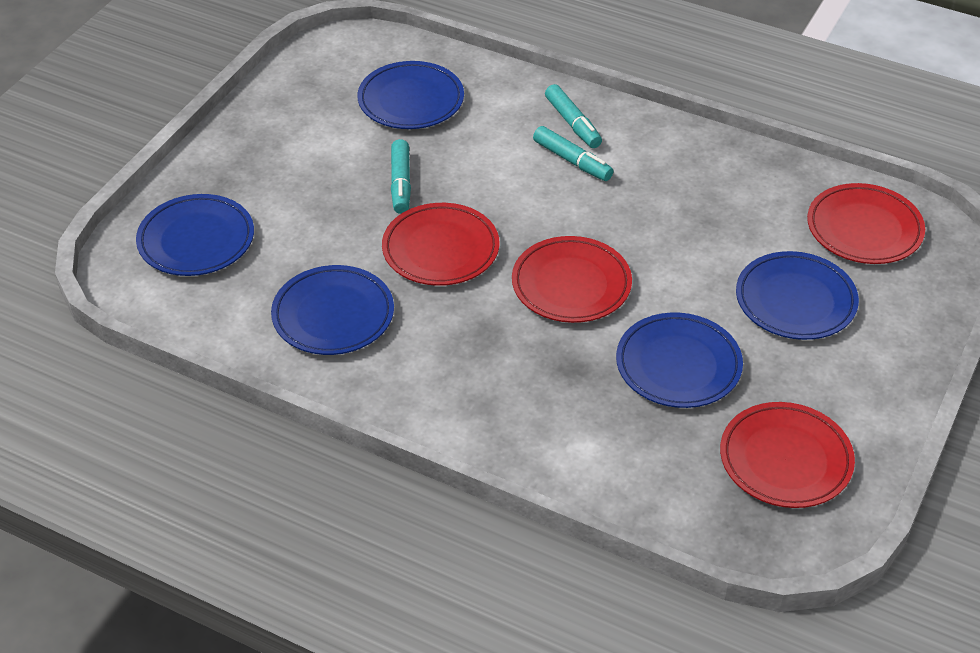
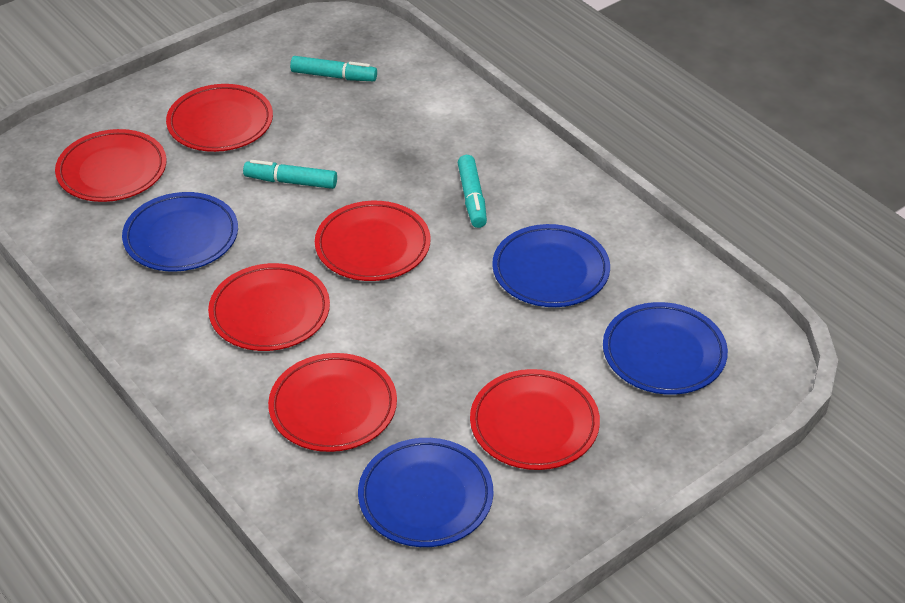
blue plate: [136,194,254,276] [271,265,394,355] [357,61,464,129] [616,312,743,408] [736,251,859,340] = 5 -> [122,192,238,272] [358,438,493,547] [492,224,610,307] [603,302,728,395] = 4
red plate: [382,203,500,286] [512,236,632,323] [720,402,855,508] [807,183,925,264] = 4 -> [55,129,167,202] [166,84,273,152] [208,263,330,351] [268,353,397,452] [315,201,431,281] [470,369,600,470] = 6

